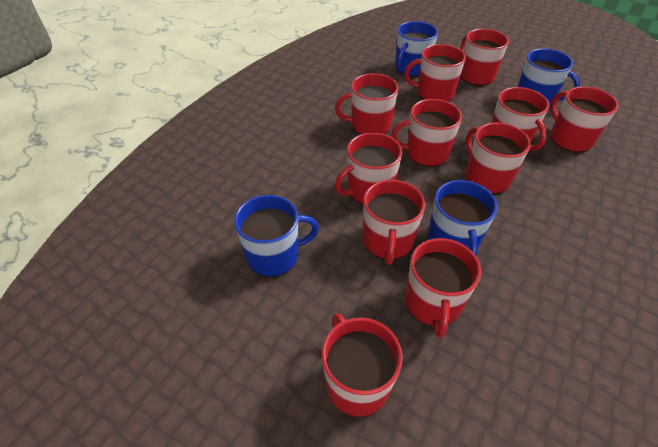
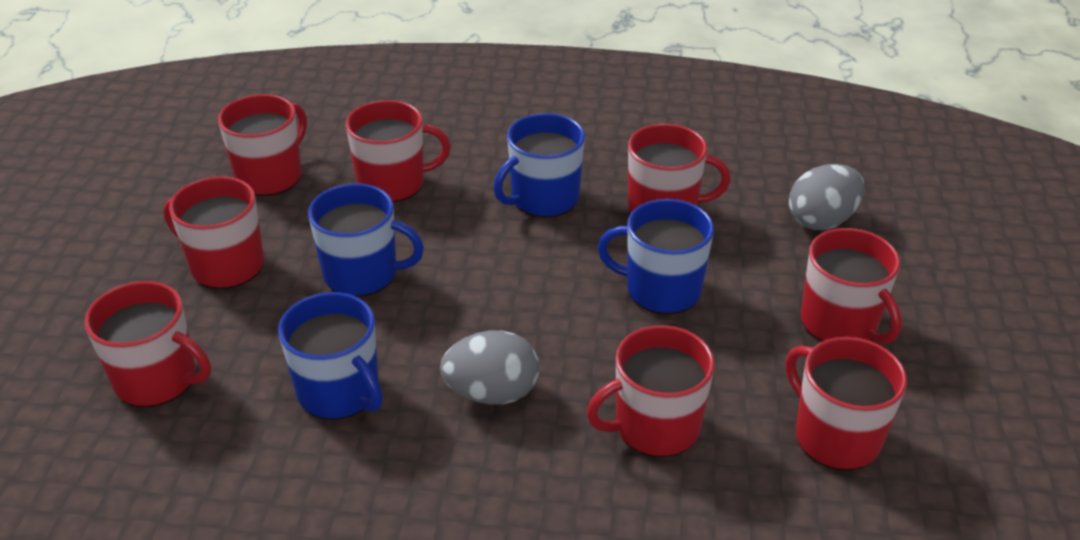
grey egg: none = 0 -> [440,331,539,405] [789,164,865,230] = 2
red mug: [322,313,403,417] [335,73,399,135] [335,133,402,204] [363,180,425,265] [391,99,462,167] [404,44,466,101] [405,238,481,338] [460,29,509,86] [466,123,531,194] [491,87,549,151] [551,86,619,152] = 11 -> [84,281,211,407] [163,176,264,289] [218,94,307,196] [346,100,451,203] [586,325,715,457] [628,124,731,213] [785,337,907,470] [800,228,902,344] = 8

